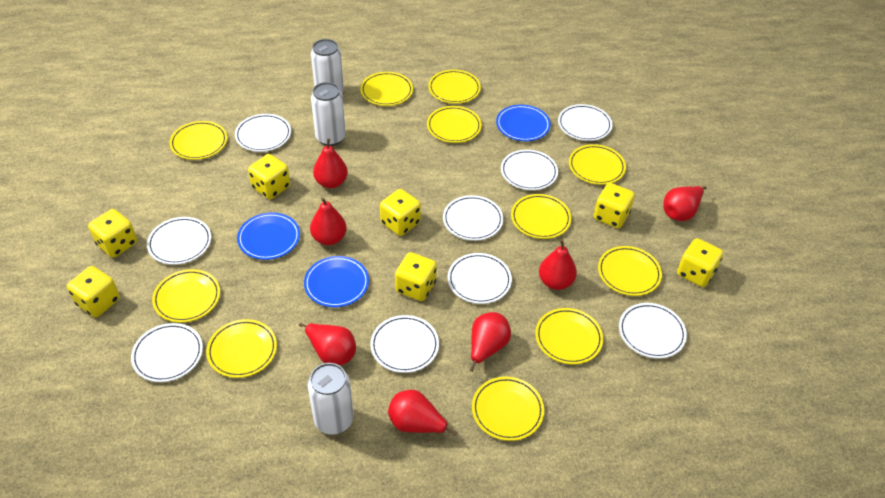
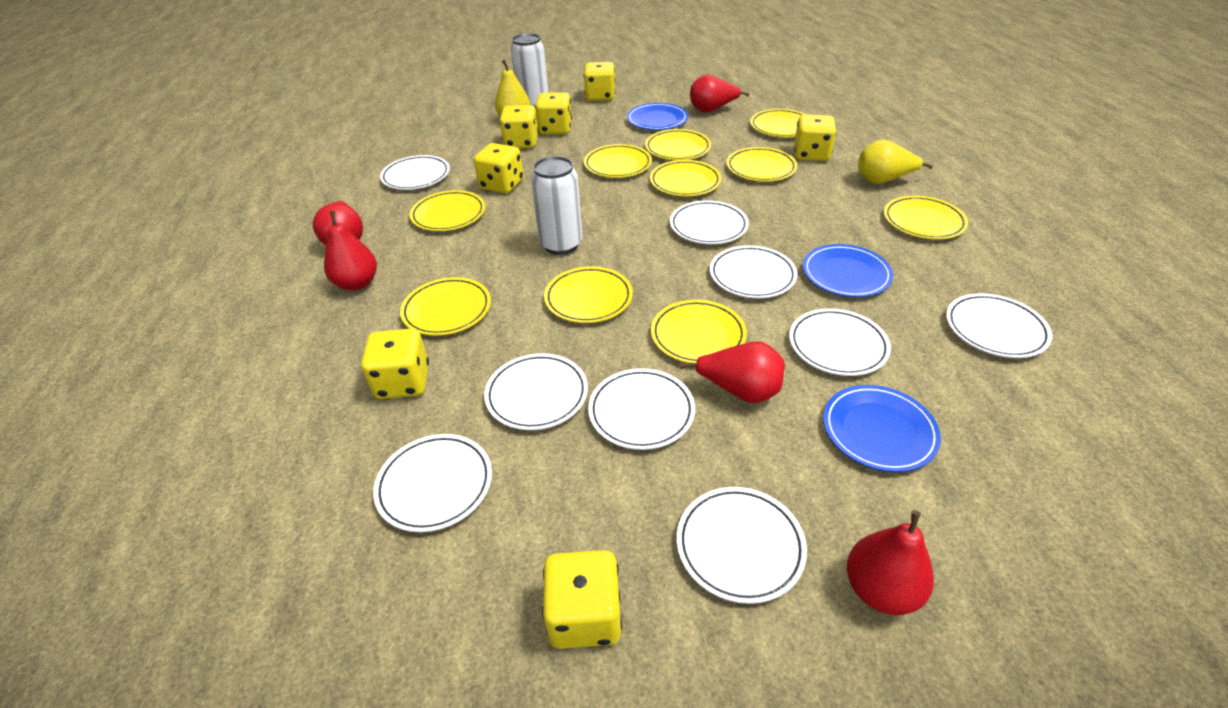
red pear: [299,323,356,365] [310,197,347,245] [313,138,348,188] [388,390,457,436] [469,312,511,372] [539,239,577,290] [663,186,706,221] = 7 -> [313,201,363,245] [324,211,377,291] [679,341,785,403] [690,75,749,112] [847,510,934,615] = 5
white can: [308,363,354,434] [311,39,344,93] [311,82,346,146] = 3 -> [511,33,549,107] [531,156,582,255] = 2
yellow pear: none = 0 -> [495,60,530,117] [858,140,933,184] = 2
yellow plate: [152,269,220,323] [170,121,227,160] [206,319,277,378] [360,72,413,106] [427,106,482,143] [428,70,481,104] [472,376,544,441] [511,194,571,239] [535,308,603,364] [569,144,626,185] [598,246,662,296] = 11 -> [400,277,491,336] [410,190,485,231] [544,266,633,323] [584,144,652,178] [645,129,711,160] [650,160,721,196] [651,300,747,363] [726,147,797,182] [750,109,805,137] [884,196,968,240] = 10

